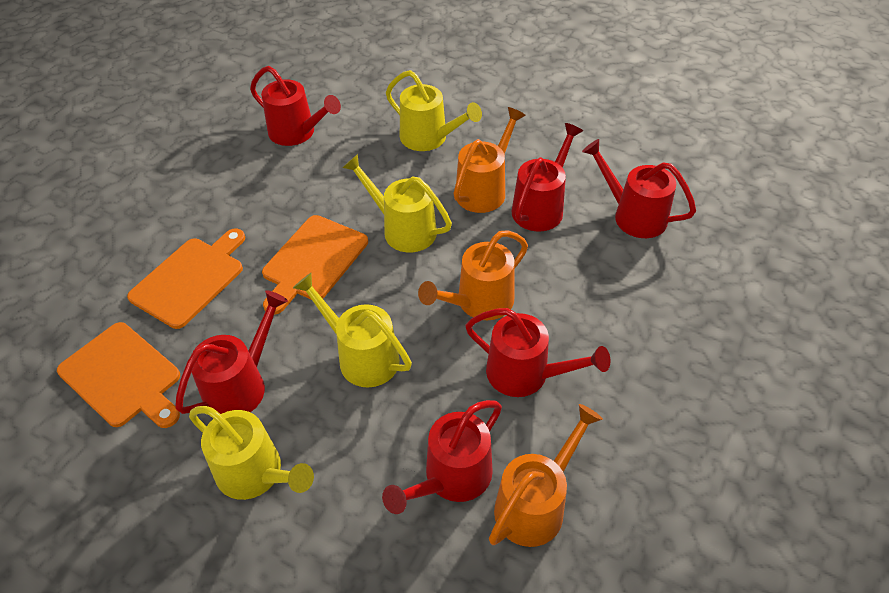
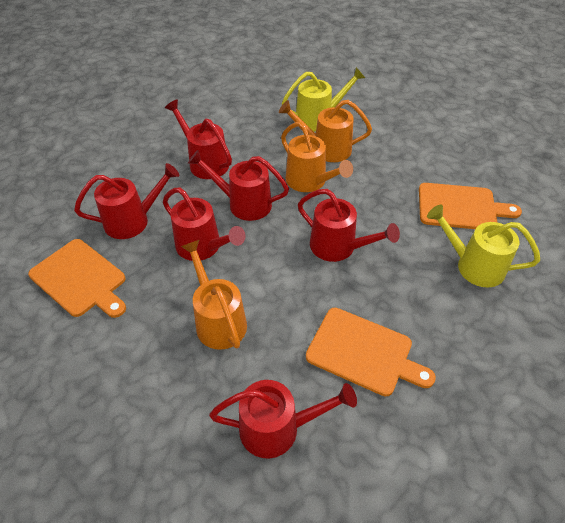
yellow watering can: [189,406,314,500] [293,273,412,387] [342,154,452,252] [386,70,482,151] = 4 -> [282,67,365,132] [427,205,540,287] = 2

